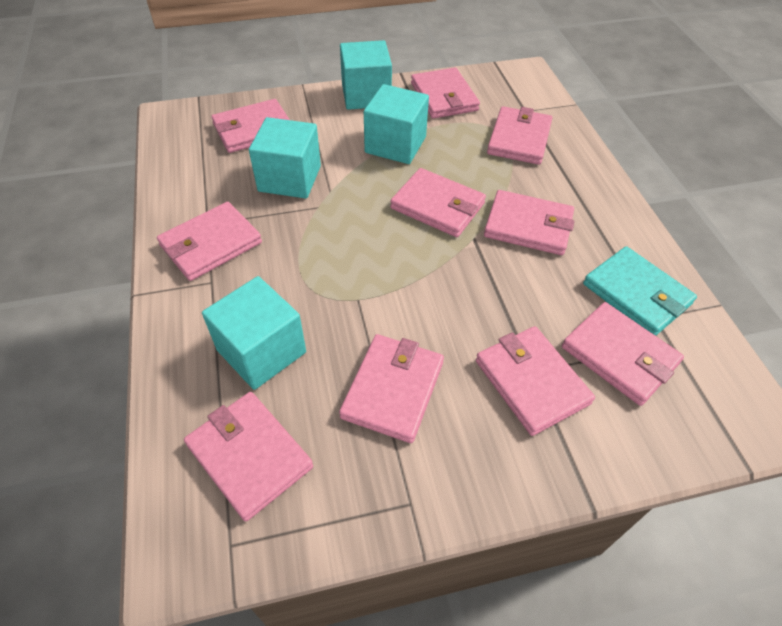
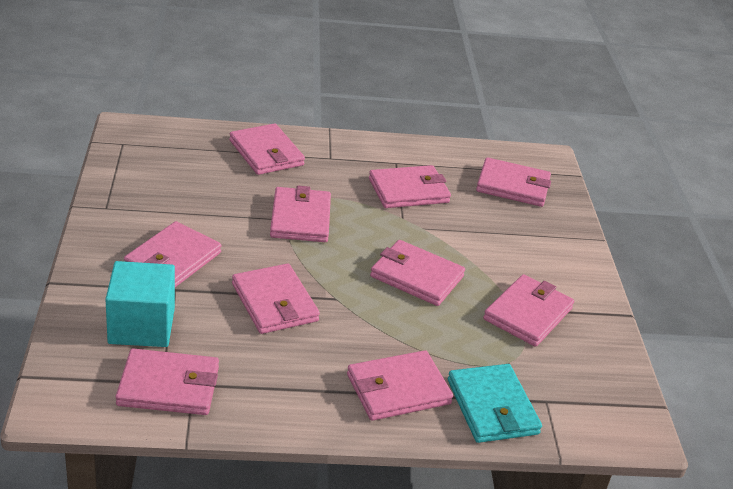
turquoise cube: [202,276,306,390] [249,117,321,198] [340,40,392,110] [364,84,429,164] = 4 -> [105,261,175,347] = 1

